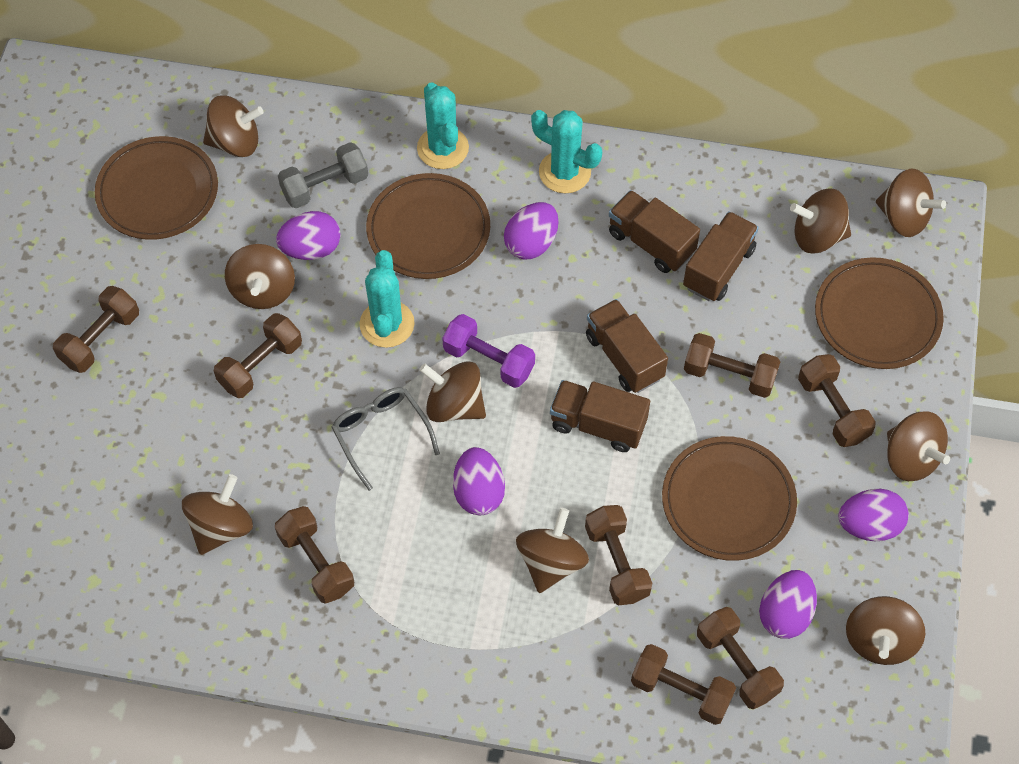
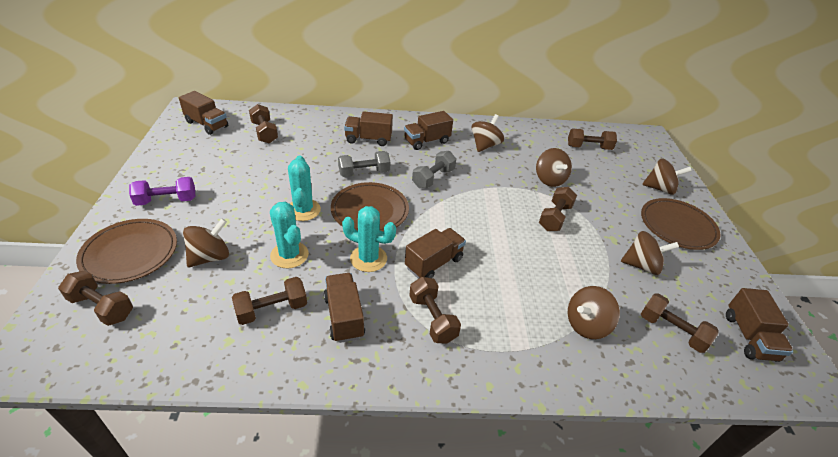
brown dumbbell: [53,286,139,373] [214,313,302,398] [275,506,354,604] [585,505,652,605] [631,644,736,725] [684,333,781,398] [697,607,784,709] [798,354,876,447] = 8 -> [58,270,133,326] [232,277,307,325] [249,104,278,143] [409,277,461,343] [539,187,577,231] [568,129,617,150] [641,293,719,353] = 7
brown plate: [95,136,218,240] [366,173,490,279] [662,436,797,561] [815,257,944,369] = 4 -> [76,219,177,284] [331,182,409,232] [641,198,721,250] = 3
brown spinning top: [182,474,253,555] [203,95,264,157] [225,244,295,309] [419,361,486,422] [516,508,589,593] [790,188,851,253] [846,596,925,665] [876,169,946,237] [887,411,950,481] = 9 -> [183,218,229,268] [472,114,504,152] [536,148,572,187] [568,286,620,339] [621,231,679,275] [642,158,692,195] = 6
brown truck: [550,380,650,452] [586,299,668,393] [609,190,700,273] [683,211,759,301] = 4 -> [179,91,228,135] [324,273,365,343] [344,111,393,146] [404,111,453,150] [405,228,466,279] [726,288,793,362] = 6
grey dumbbell: [278,142,368,208] = 1 -> [338,151,391,177] [412,151,456,188] = 2
grey glasses: [331,387,440,491] = 1 -> none = 0
purple egg: [276,211,341,260] [453,447,505,515] [504,202,558,259] [759,570,817,639] [838,489,909,541] = 5 -> none = 0

